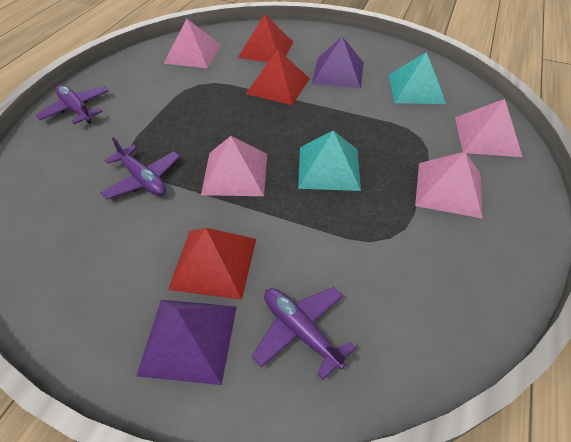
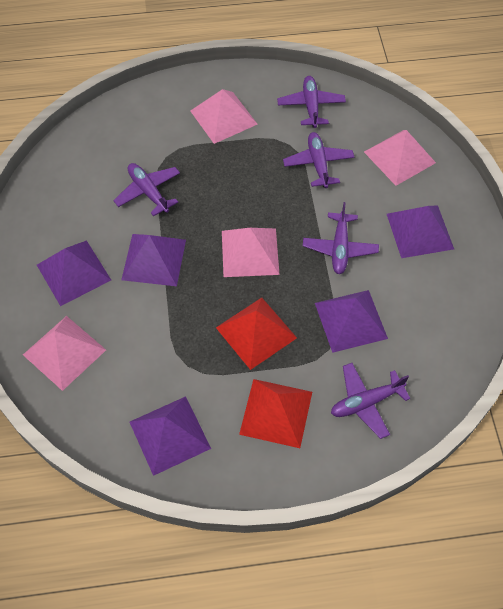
purple plane: [36,85,109,124] [101,137,180,199] [252,287,356,380] = 3 -> [113,163,180,216] [277,76,346,128] [283,132,354,188] [303,202,379,274] [331,363,411,439] = 5
purple pyramid: [136,300,237,385] [312,36,364,89] = 2 -> [37,240,111,306] [121,234,186,286] [130,396,211,476] [315,290,388,353] [387,205,454,258] = 5
red pyramid: [168,228,256,300] [238,15,293,62] [246,50,310,105] = 3 -> [216,298,297,370] [239,379,312,448] = 2
turquoise pyramid: [298,131,361,191] [389,52,446,104] = 2 -> none = 0

